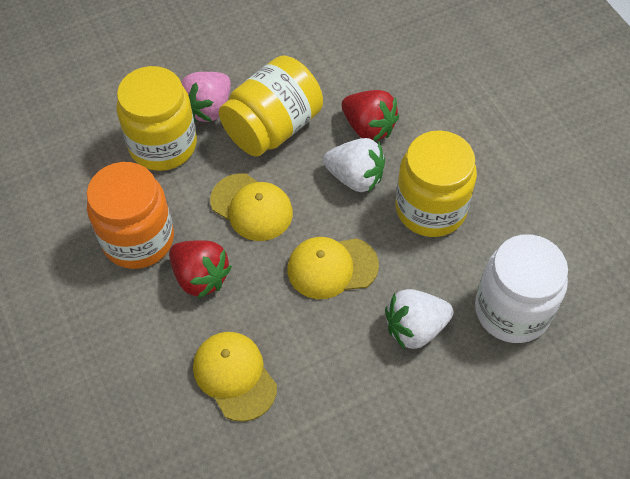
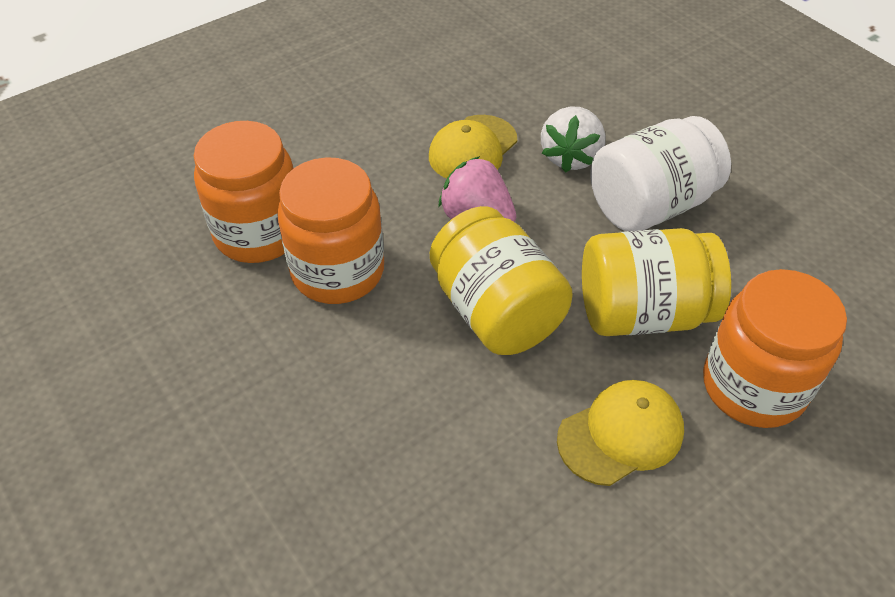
orange jar: [87,162,174,269] = 1 -> [194,121,293,263] [277,157,384,304] [703,269,847,428] = 3
red strawberry: [169,240,232,299] [341,90,399,141] = 2 -> none = 0
white strawberry: [323,138,385,193] [385,289,454,350] = 2 -> [541,107,605,173] = 1
yellow cap: [193,332,277,422] [210,173,293,241] [288,237,379,299] = 3 -> [429,115,517,178] [557,380,684,486] = 2
yellow jar: [117,66,197,171] [219,56,323,156] [396,130,477,237] = 3 -> [430,206,573,355] [582,228,731,336] = 2

